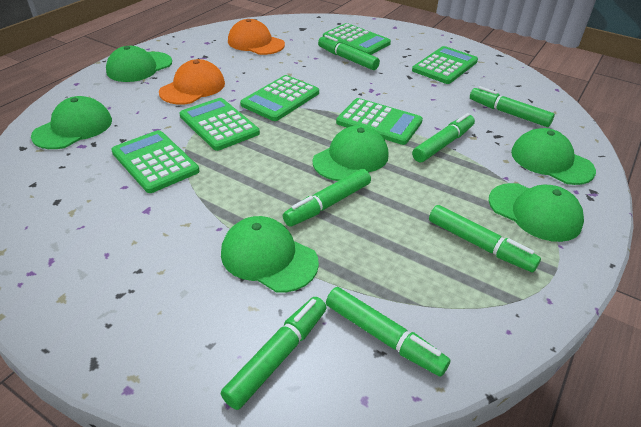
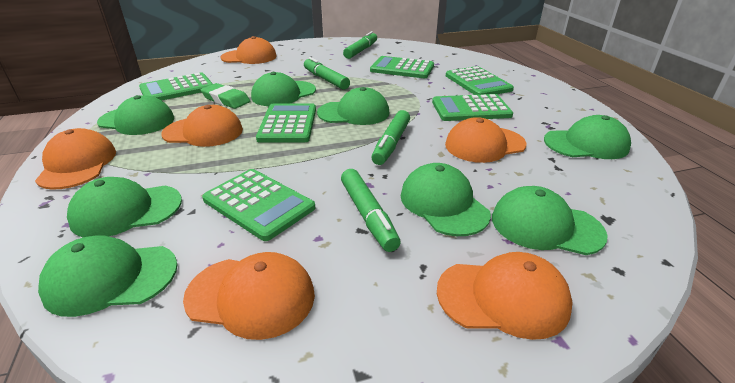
green cap: [31,96,112,149] [106,46,172,82] [221,216,319,293] [313,125,389,181] [489,183,584,242] [511,128,596,185] = 6 -> [38,235,178,317] [67,177,182,237] [97,95,174,135] [251,72,316,106] [317,87,389,125] [401,163,491,236] [492,186,608,255] [544,115,631,159] = 8
green eraser: none = 0 -> [201,83,250,109] = 1
green marker: [221,297,326,410] [283,169,371,227] [318,35,380,70] [326,287,451,377] [412,113,475,162] [429,205,541,272] [470,86,555,127] = 7 -> [304,57,350,90] [341,169,401,252] [343,31,377,59] [372,110,410,165] = 4
orange cap: [159,59,225,104] [228,19,285,55] = 2 -> [35,128,116,190] [161,105,243,147] [183,252,315,340] [220,36,277,64] [437,252,573,340] [445,117,527,163] = 6

